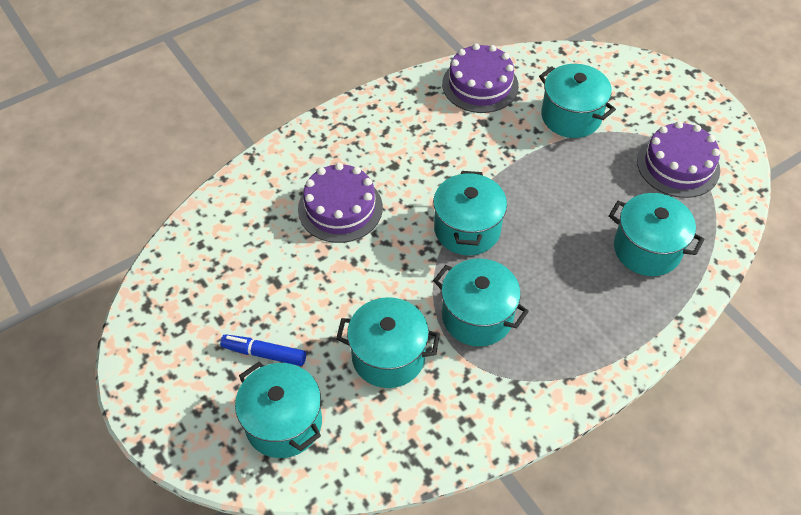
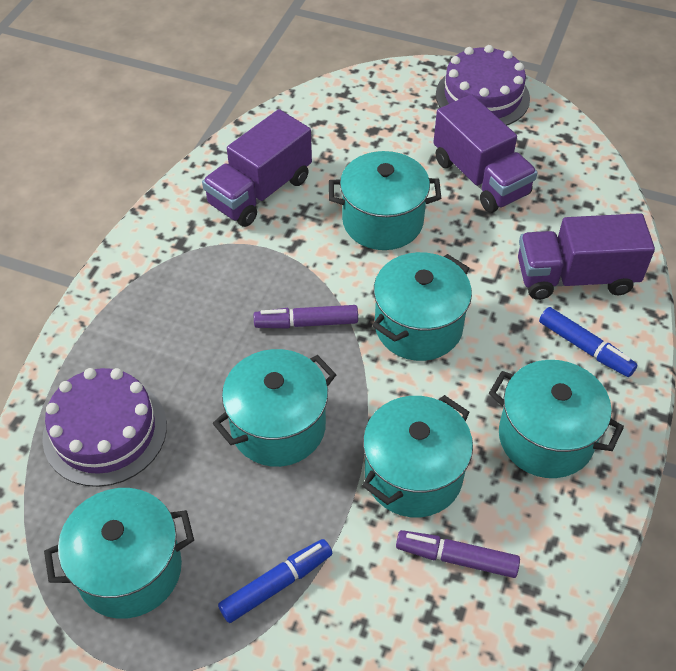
blue marker: [220,334,306,366] = 1 -> [218,539,332,623] [539,307,637,377] = 2
purple cake: [298,163,383,243] [442,43,519,113] [637,121,720,198] = 3 -> [42,368,167,487] [436,45,530,125] = 2
purple marker: none = 0 -> [254,305,358,328] [396,530,520,578] = 2
purple truck: none = 0 -> [202,109,312,227] [433,94,538,213] [518,213,655,300] = 3

